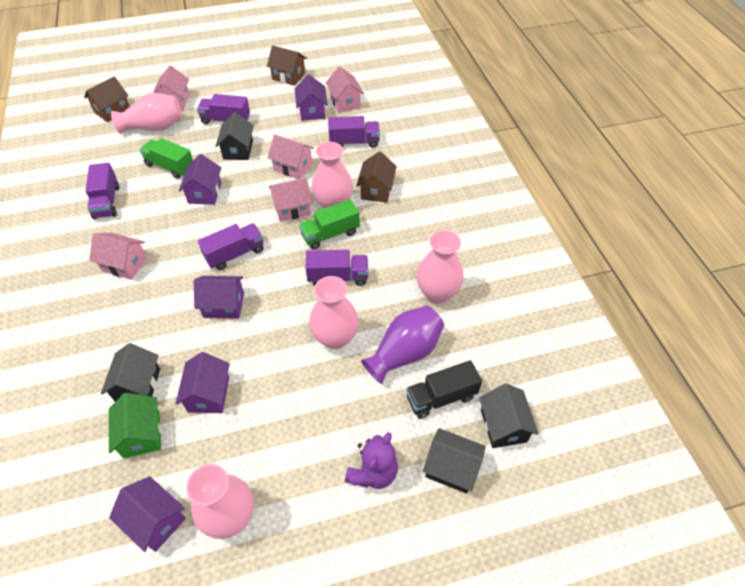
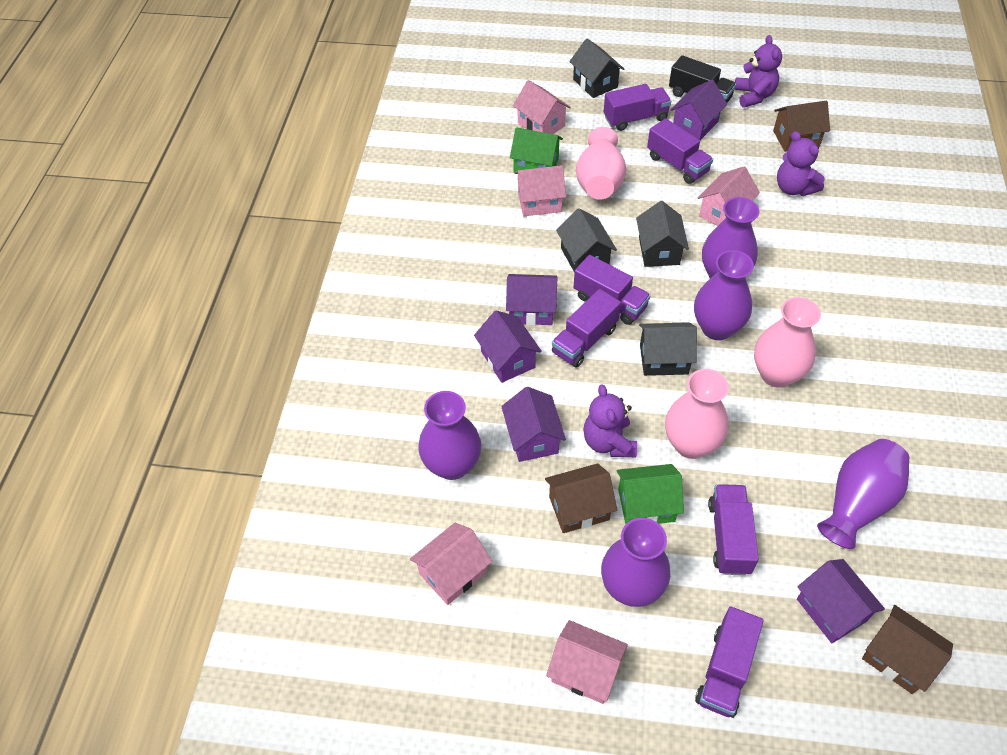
green house: [109,393,161,459] = 1 -> [510,127,563,173] [617,464,684,525] = 2
green truck: [139,138,193,179] [299,199,360,250] = 2 -> none = 0
pink vase: [111,93,182,134] [186,464,254,539] [309,276,359,349] [312,142,353,209] [417,230,464,303] = 5 -> [576,127,626,200] [665,369,729,459] [754,297,821,388] = 3
purple teddy bear: [345,432,398,489] = 1 -> [583,384,637,457] [734,35,782,107] [777,131,825,196] = 3
purple truck: [85,163,119,219] [197,94,250,124] [198,223,264,270] [305,250,368,286] [328,116,380,148] = 5 -> [552,289,621,368] [574,255,651,325] [604,84,671,131] [647,118,713,184] [695,606,763,718] [708,484,759,575] = 6
purple vase: [361,306,444,384] = 1 -> [418,391,481,480] [601,518,670,607] [694,250,754,340] [702,197,760,278] [817,439,909,549] = 5

